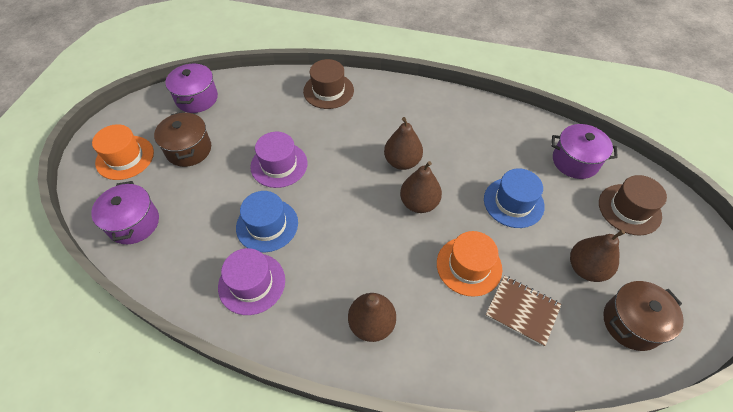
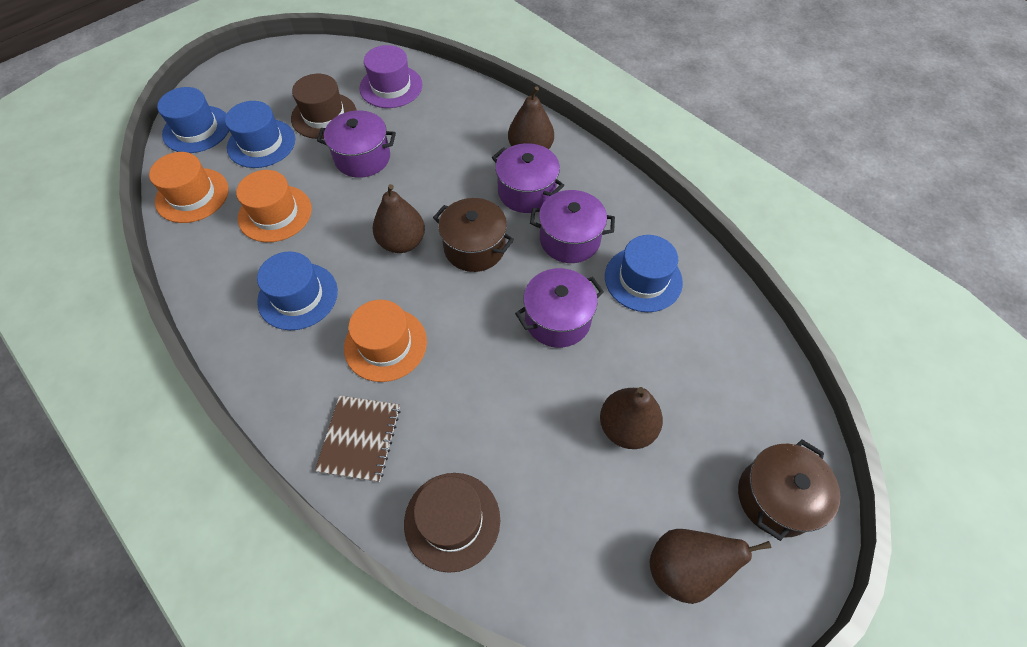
blue hat: [236,191,298,252] [484,169,545,228] = 2 -> [157,87,229,153] [225,101,295,168] [257,251,338,330] [605,235,683,312] = 4
orange hat: [92,124,154,180] [437,231,502,297] = 2 -> [149,152,228,223] [236,170,312,242] [344,300,427,382] = 3
purple hat: [218,248,285,315] [250,132,308,188] = 2 -> [359,45,423,108] = 1
purple pot: [91,181,159,244] [166,63,218,113] [552,124,618,179] = 3 -> [317,110,396,178] [492,143,564,213] [515,268,604,348] [530,190,615,263] = 4

